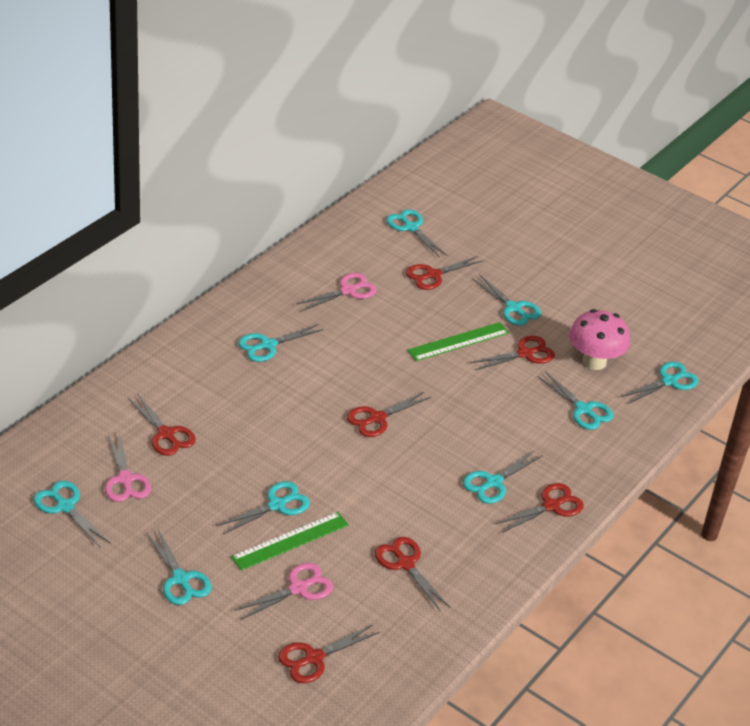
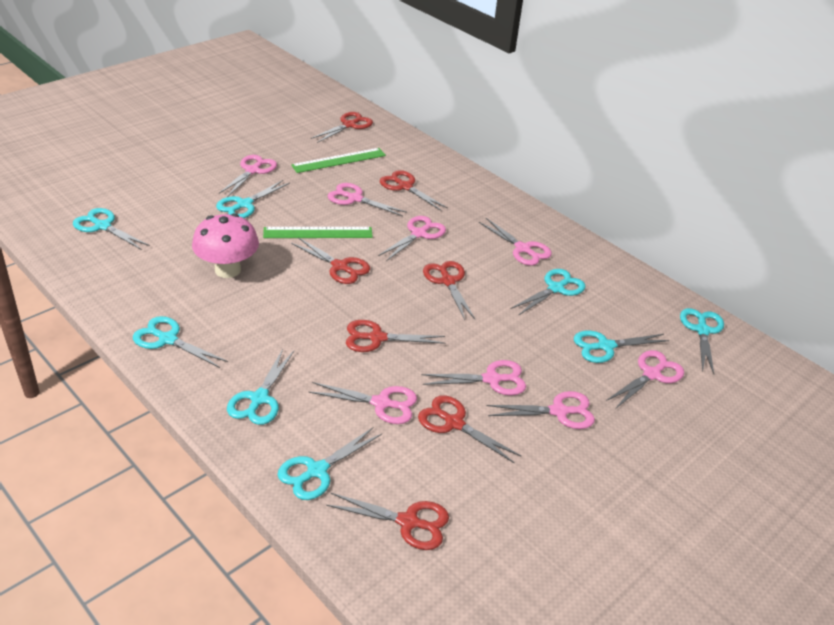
pink scissors: [105,432,151,502] [234,563,333,620] [296,273,377,311] = 3 -> [219,155,277,197] [309,382,417,424] [327,183,407,216] [378,216,446,261] [421,360,526,395] [479,218,552,266] [486,391,595,429] [606,350,684,409] = 8
turquoise scissors: [33,481,111,548] [146,528,211,605] [216,481,310,534] [238,324,324,362] [386,209,447,258] [463,450,543,504] [472,274,541,326] [537,371,613,430] [621,362,699,404] = 9 -> [73,208,150,250] [133,316,228,368] [216,180,290,218] [227,349,294,425] [277,427,382,500] [511,269,586,316] [574,331,669,363] [680,308,724,374] = 8

